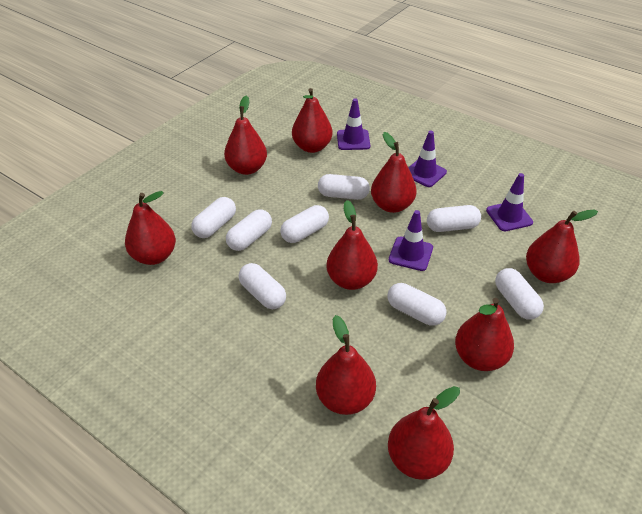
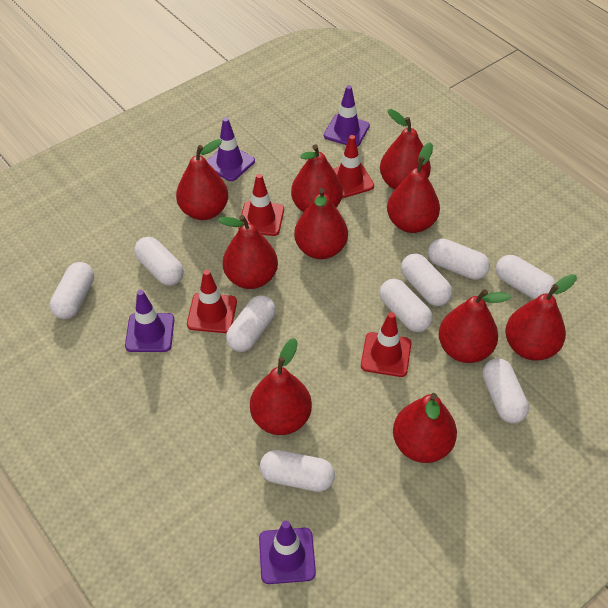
red pear: [125,191,176,265] [224,96,267,175] [292,88,332,153] [316,315,376,415] [327,200,378,290] [371,132,417,213] [388,386,460,480] [455,298,514,371] [526,210,598,283] = 9 -> [176,139,228,220] [218,215,278,289] [250,338,312,435] [291,144,343,212] [294,188,348,259] [380,109,431,190] [387,142,440,233] [393,393,457,463] [439,289,511,363] [505,274,577,361] = 10
red traffic cone: none = 0 -> [187,270,237,333] [238,174,284,236] [333,135,374,198] [361,312,411,377] = 4
white capsule: [191,197,236,238] [226,209,272,251] [239,263,286,309] [280,205,329,243] [318,174,370,200] [387,283,446,326] [427,205,481,232] [495,268,544,320] = 8 -> [50,262,94,319] [134,237,184,286] [226,295,276,352] [260,450,335,492] [379,279,433,332] [401,254,452,306] [428,239,490,280] [482,358,529,424] [496,255,556,299] = 9

